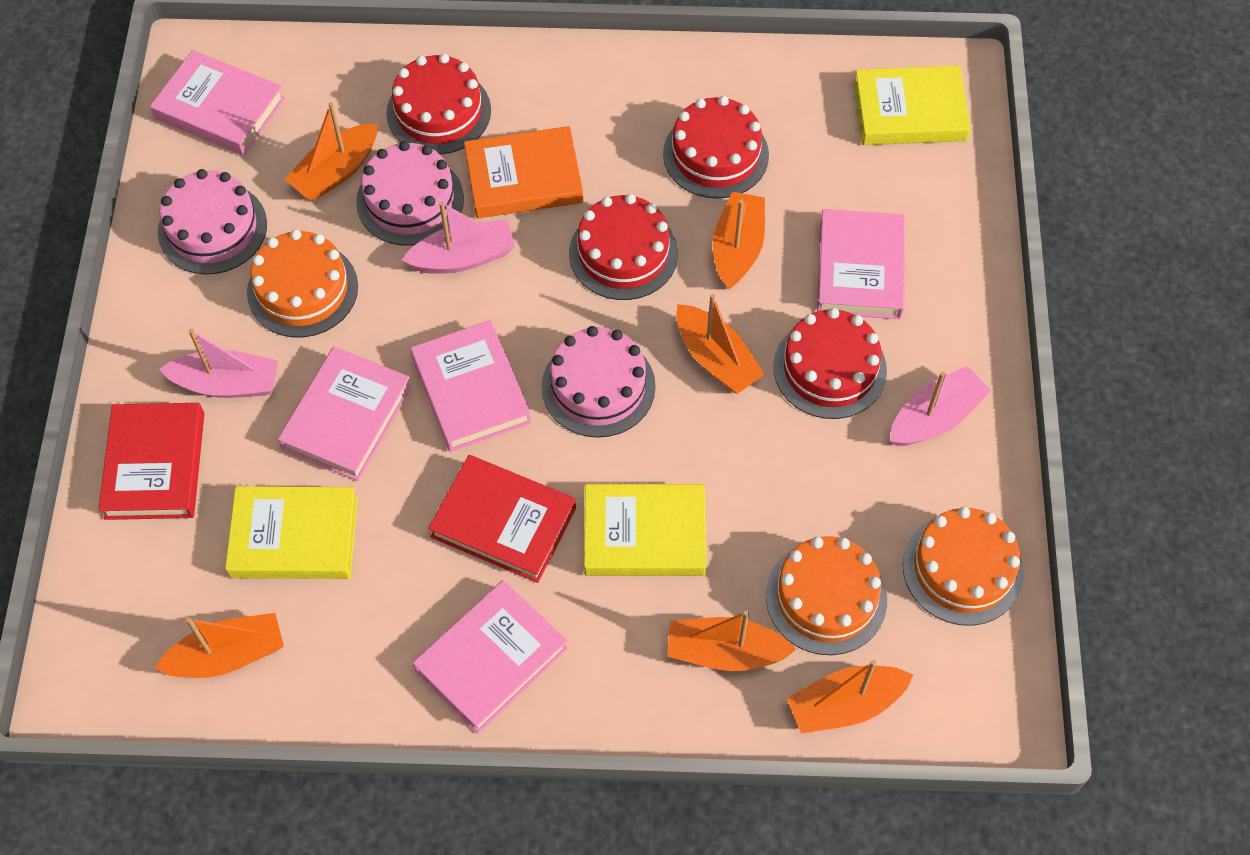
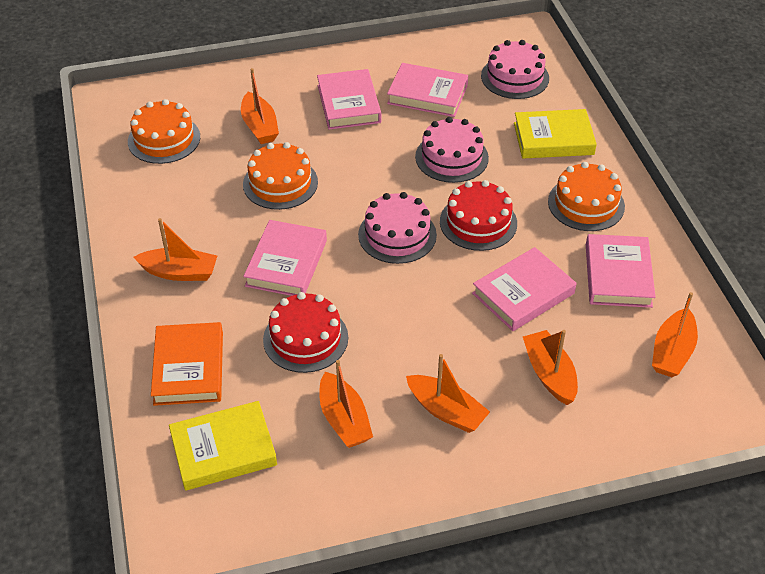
pink boat: [159,328,278,398] [401,202,516,274] [890,366,991,446] = 3 -> none = 0
red book: [98,403,204,520] [428,455,576,583] = 2 -> none = 0
red cake: [386,54,491,155] [569,194,678,300] [663,96,769,199] [773,308,887,419] = 4 -> [263,292,348,373] [440,180,517,251] = 2
yellow book: [225,486,358,579] [584,484,707,576] [853,65,971,145] = 3 -> [169,401,277,491] [514,109,597,159] = 2

